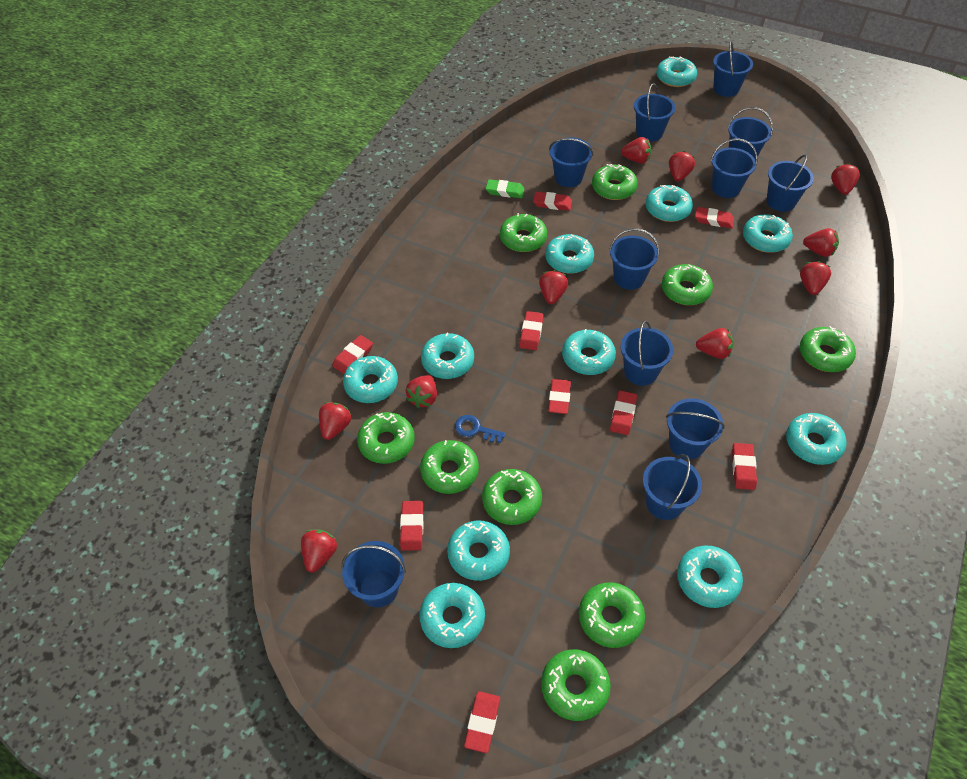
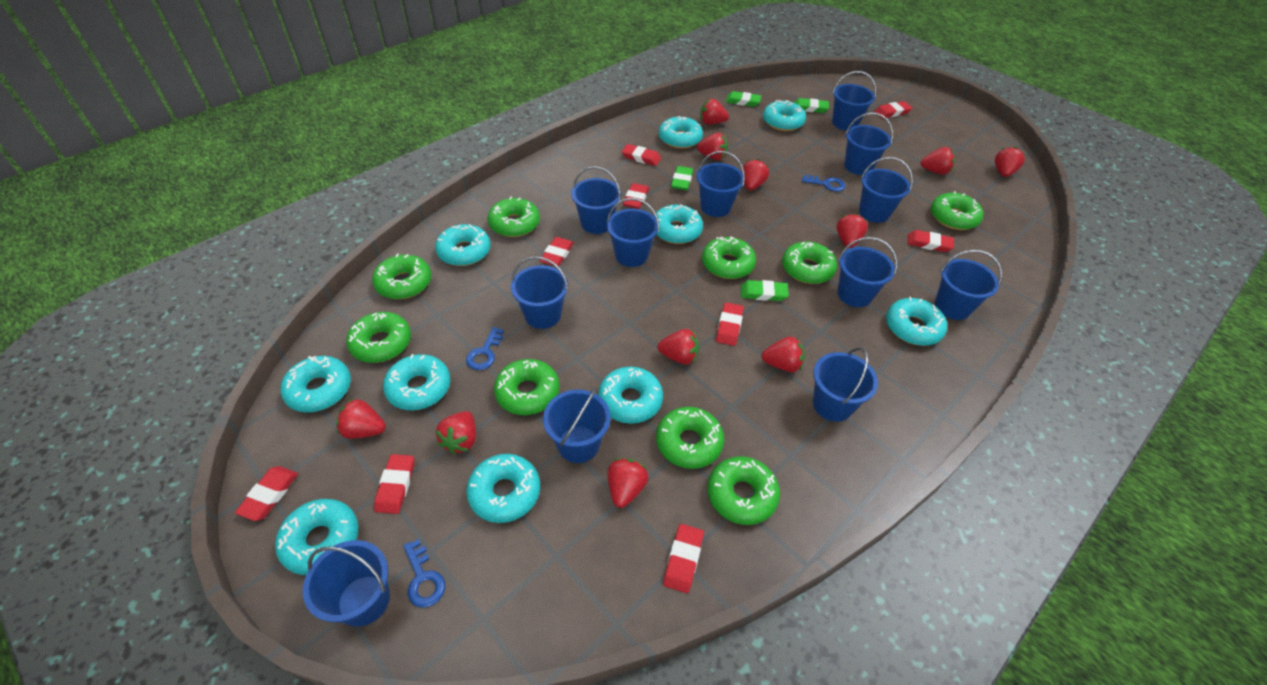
blue bucket: [342,541,406,607] [549,138,593,187] [609,228,659,290] [620,321,673,386] [634,83,675,142] [643,454,702,520] [666,398,725,460] [711,138,758,198] [713,41,753,97] [728,107,773,160] [767,154,814,212] = 11 -> [303,540,390,627] [511,256,568,329] [543,387,611,463] [571,166,621,234] [607,198,659,267] [696,151,745,217] [813,347,878,422] [832,71,877,131] [837,237,897,307] [844,113,893,175] [859,157,913,223] [935,250,1002,320] = 12
blue key: [455,415,505,443] = 1 -> [403,539,445,608] [466,327,504,370] [802,175,846,192] = 3
green eraser: [486,179,524,198] = 1 -> [671,166,693,190] [726,91,761,107] [741,280,789,301] [794,98,829,113] = 4
red strawberry: [301,529,337,572] [319,402,352,440] [406,375,437,408] [539,270,568,304] [621,137,651,163] [669,151,695,181] [696,328,734,359] [800,261,831,295] [803,228,839,257] [831,163,860,195] = 10 -> [336,398,386,439] [436,411,476,454] [608,458,649,508] [657,329,699,365] [697,133,728,160] [700,99,729,124] [743,159,769,191] [761,336,805,372] [836,213,868,248] [920,147,955,175] [995,147,1025,177] = 11
turquoise donut: [343,356,398,403] [419,583,485,648] [421,332,474,379] [447,521,510,581] [545,234,594,274] [562,329,616,375] [646,185,693,222] [656,56,697,87] [677,545,743,608] [743,214,793,253] [786,413,847,465] = 11 -> [275,499,358,575] [280,356,351,412] [383,354,450,410] [435,224,491,266] [466,454,540,523] [598,367,663,424] [654,204,703,244] [659,116,703,149] [763,100,806,131] [886,297,947,346] = 10

